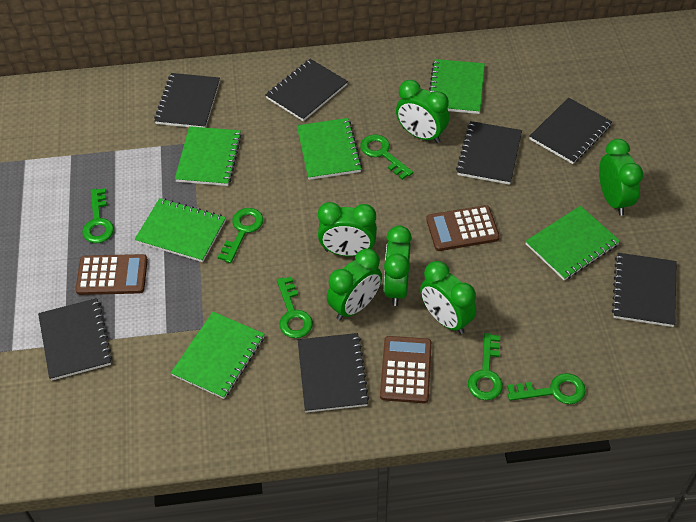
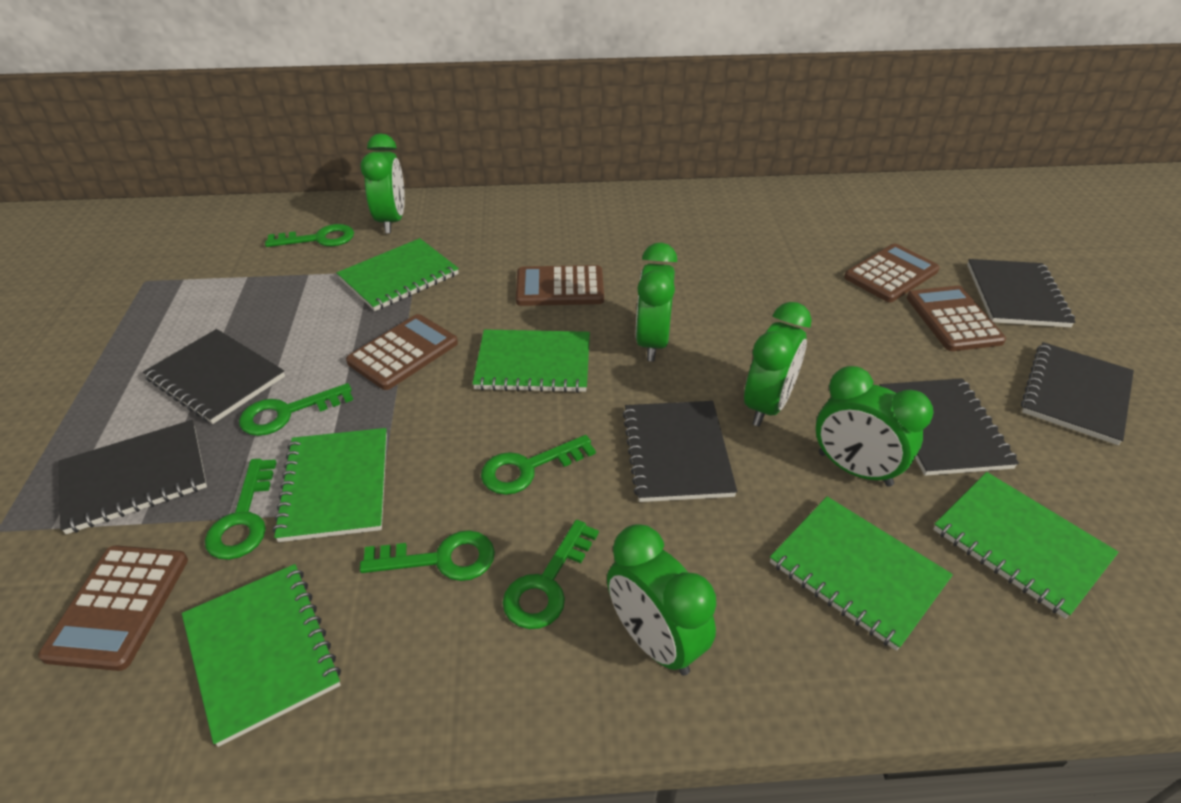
black notebook: [38,298,112,381] [154,73,220,128] [266,59,348,121] [298,333,369,413] [456,121,522,185] [529,97,612,164] [612,253,677,327] = 7 -> [58,420,207,534] [143,329,285,424] [623,401,737,502] [880,378,1019,476] [967,259,1075,327] [1021,342,1134,445] = 6
brown calculator: [75,254,148,295] [380,336,432,403] [426,205,500,251] = 3 -> [38,545,188,671] [346,314,458,390] [516,265,604,306] [844,244,940,302] [907,286,1006,351] = 5
green clock: [318,202,377,256] [327,249,382,320] [384,226,412,306] [396,80,449,143] [420,261,476,334] [599,139,643,216] = 6 -> [360,133,405,233] [607,524,716,676] [636,242,677,361] [744,302,812,427] [816,366,934,487] = 5

